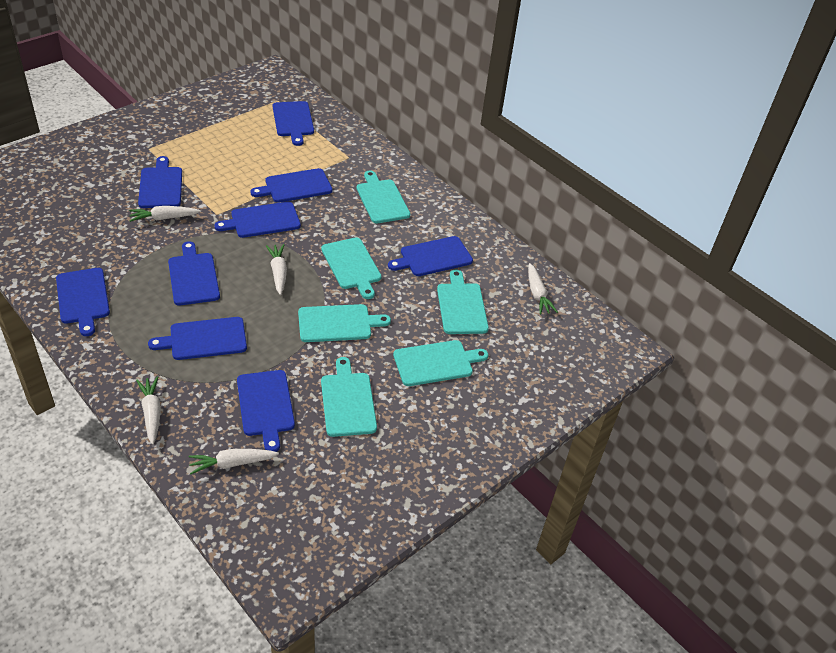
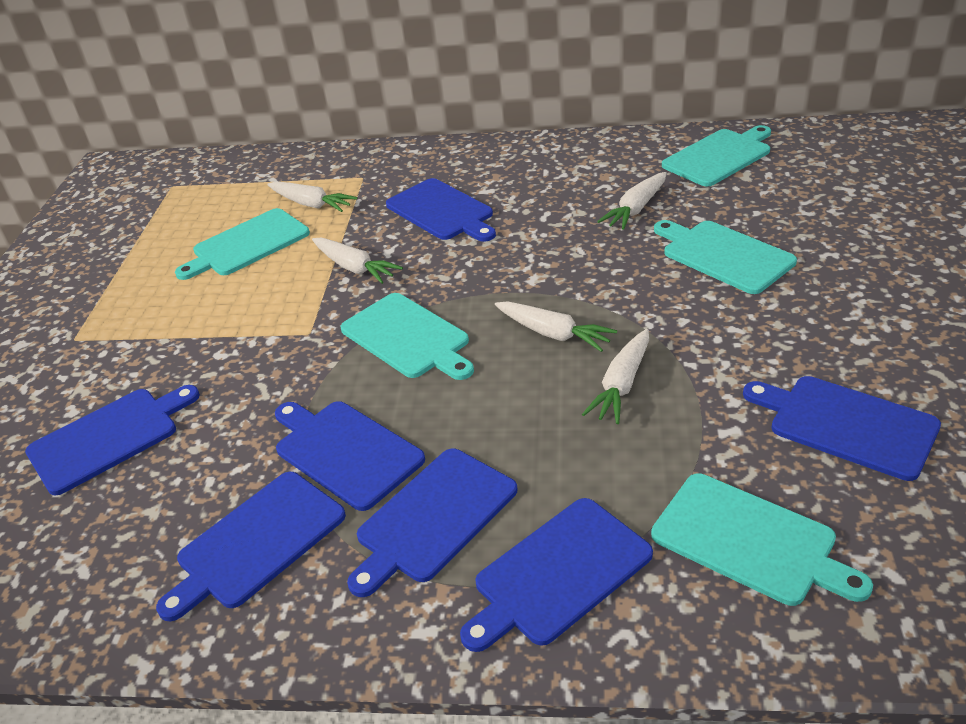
blue cutting board: [56,268,110,336] [138,156,182,208] [148,317,247,360] [168,241,220,306] [214,202,301,238] [237,370,295,452] [251,168,332,203] [273,101,314,146] [388,236,473,276] = 9 -> [25,385,200,495] [156,472,346,621] [275,401,425,511] [347,449,518,597] [386,178,496,242] [460,498,653,652] [743,376,941,481] = 7
turquoise cutting board: [298,304,391,342] [321,237,381,299] [321,357,377,437] [357,171,410,223] [393,340,488,386] [437,269,489,334] = 6 -> [175,208,310,280] [341,293,474,380] [651,473,873,606] [654,220,797,294] [662,125,771,187] = 5

